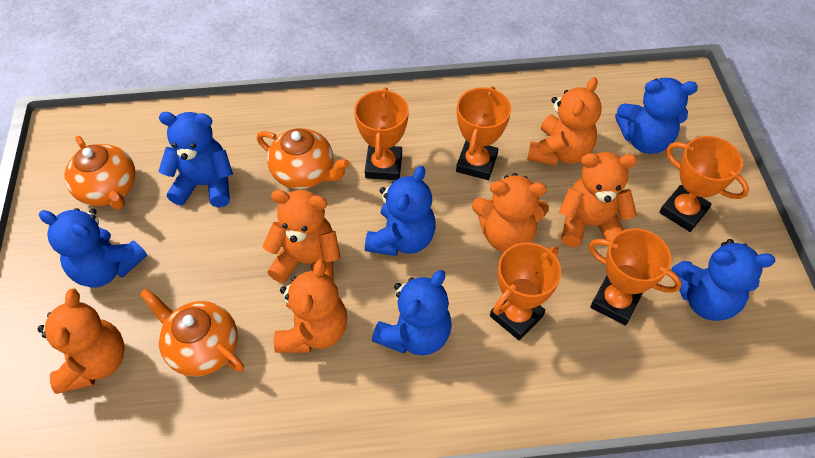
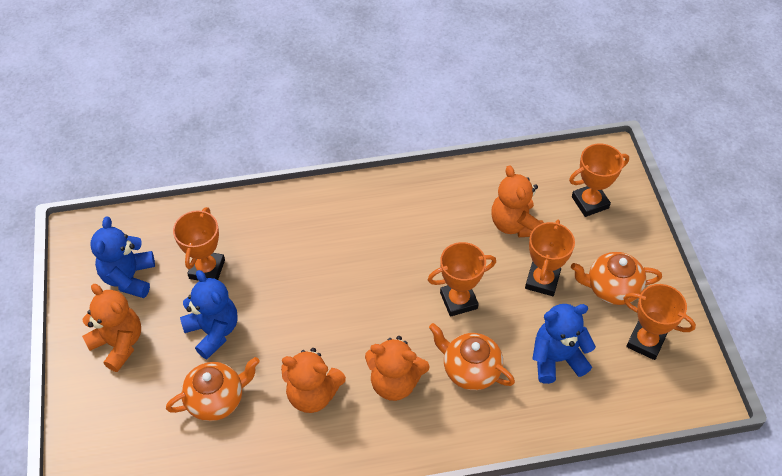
blue teddy bear: [39,208,147,288] [158,112,233,207] [365,166,436,256] [372,270,452,356] [615,78,698,154] [671,239,775,321] = 6 -> [90,217,155,298] [180,270,238,359] [532,304,596,384] = 3
orange teddy bear: [38,289,125,394] [262,190,341,283] [274,259,347,353] [472,173,549,252] [527,77,602,166] [559,152,637,247] = 6 -> [82,284,141,372] [281,348,346,413] [365,336,430,401] [491,165,544,237] = 4

